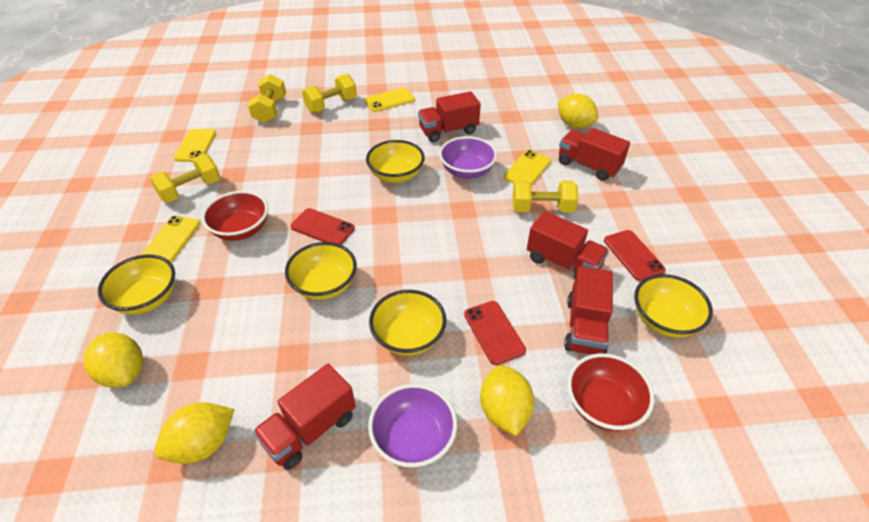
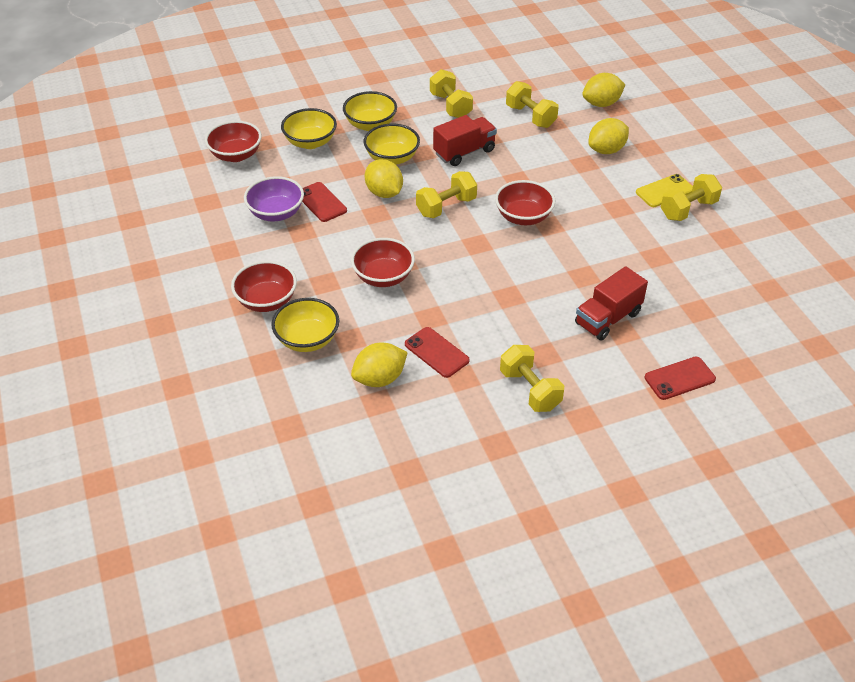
purple bowl: [368,384,457,468] [439,136,497,179] = 2 -> [244,176,304,221] = 1
red bowl: [202,191,268,241] [567,353,655,431] = 2 -> [205,121,262,162] [231,261,297,312] [351,238,415,287] [495,180,555,225] = 4
red truck: [253,364,356,470] [418,91,481,142] [527,211,609,279] [559,128,630,181] [564,266,613,355] = 5 -> [433,115,497,166] [575,266,648,340] = 2
yellow bowl: [98,255,175,315] [285,242,357,300] [366,140,425,183] [369,290,446,356] [634,274,713,338] = 5 -> [271,298,339,352] [281,108,337,149] [343,91,397,131] [364,124,420,165] = 4
yellow dumbbell: [150,154,221,203] [248,74,286,123] [302,74,357,113] [513,180,578,213] = 4 -> [416,171,477,218] [430,69,473,118] [500,345,564,412] [506,81,559,128] [661,174,722,221] = 5
yellow phone: [141,216,200,262] [174,129,216,162] [365,88,415,112] [504,150,551,186] = 4 -> [636,174,693,207] = 1

